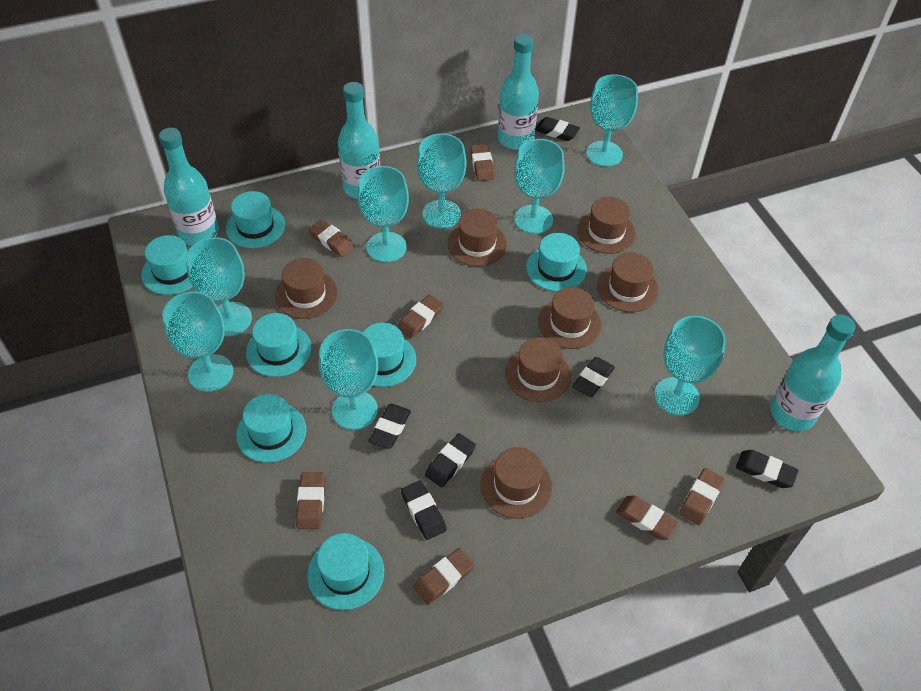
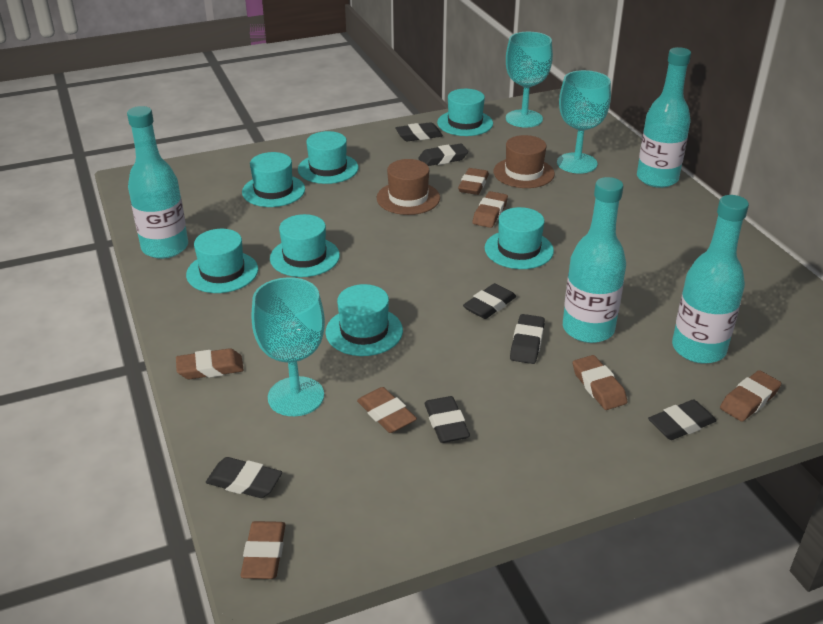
black eraser: [369,404,411,449] [401,480,447,540] [425,433,476,487] [535,117,580,141] [572,357,615,397] [736,450,799,488] = 6 -> [206,457,282,498] [395,122,443,141] [418,144,468,166] [424,396,470,443] [463,283,516,319] [510,314,545,364] [648,399,717,440] = 7
brown hat: [275,258,338,319] [448,209,507,266] [480,447,552,519] [505,337,571,402] [538,287,601,349] [577,197,636,254] [597,252,659,312] = 7 -> [377,159,440,215] [493,135,555,188] = 2
turquoise goblet: [162,291,233,392] [186,237,252,336] [319,329,378,430] [357,166,409,262] [417,133,466,229] [514,139,564,234] [586,74,638,167] [654,316,726,415] = 8 -> [251,277,325,416] [506,32,553,128] [557,70,611,173] = 3

